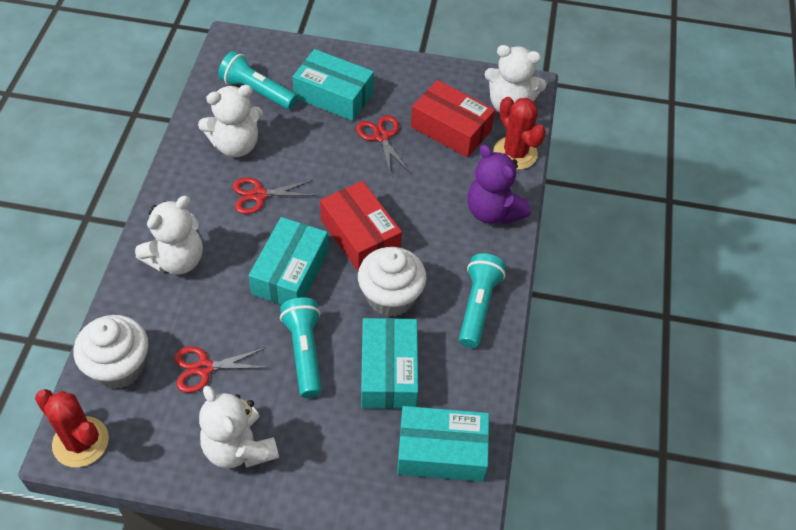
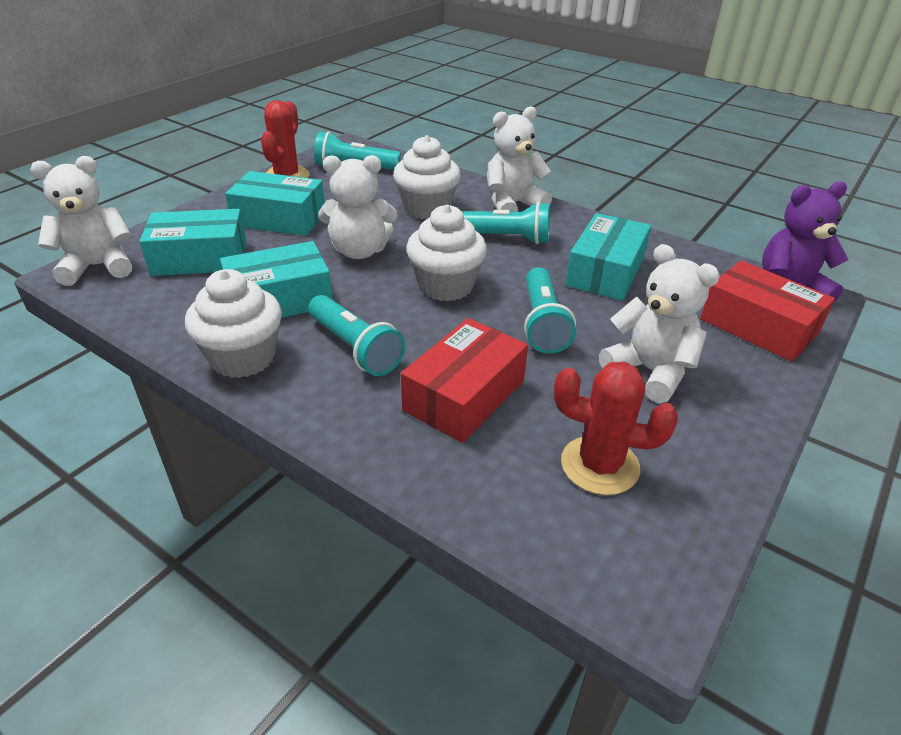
red scissors: [174,346,268,393] [233,177,316,214] [356,115,409,174] = 3 -> none = 0
turquoise flashlight: [218,51,298,110] [280,297,322,398] [459,253,506,348] = 3 -> [308,295,405,376] [314,131,401,170] [462,202,550,244] [524,267,576,354] = 4
white cupcake: [74,315,148,389] [358,247,427,317] = 2 -> [185,269,282,378] [393,135,461,219] [406,205,487,301] = 3

